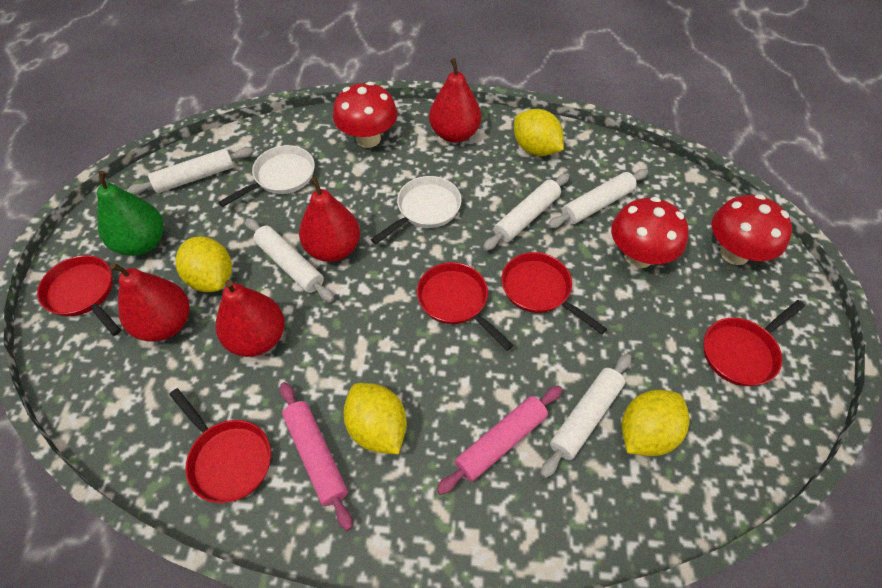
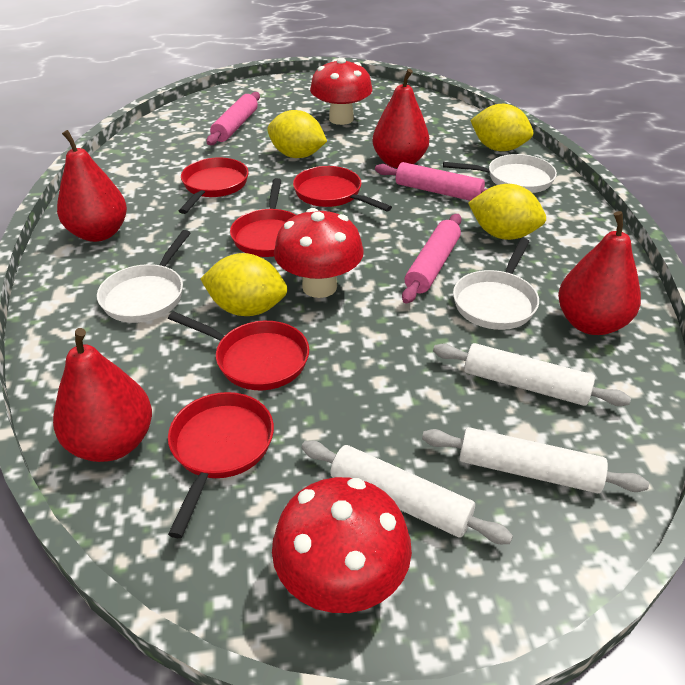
green pear: [97,171,164,256] = 1 -> none = 0
pink rolling pin: [280,382,353,531] [436,386,562,495] = 2 -> [207,92,260,145] [375,162,487,201] [402,214,462,304] = 3
white pan: [218,145,315,207] [371,176,461,244] = 2 -> [97,230,190,323] [443,154,557,193] [453,238,539,330] = 3
white rolling pin: [127,147,253,195] [246,218,334,302] [483,173,569,251] [541,354,631,478] [548,169,648,228] = 5 -> [301,441,513,544] [422,427,649,493] [433,343,631,406] = 3

